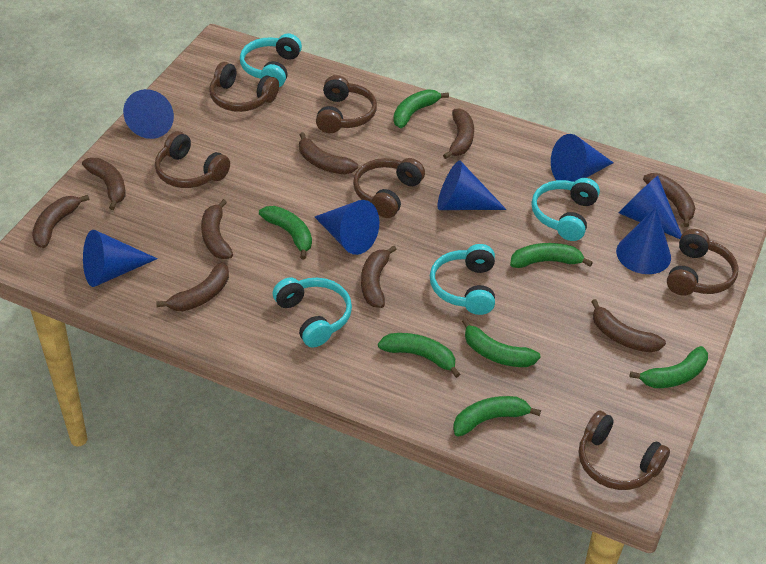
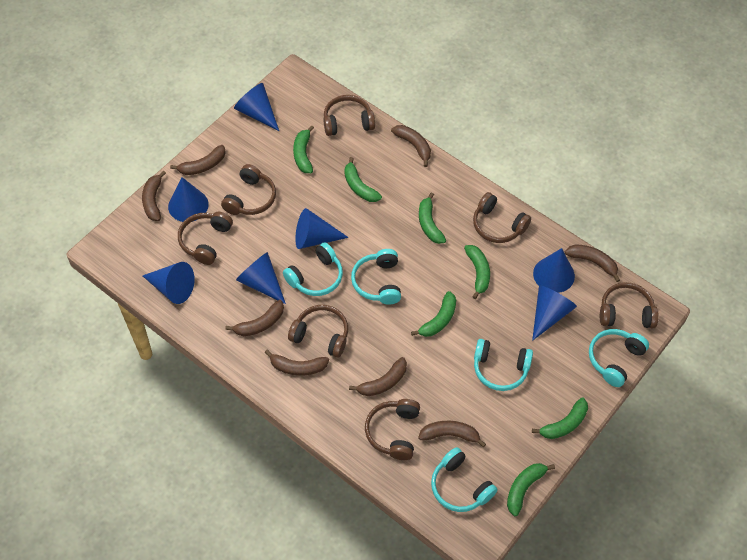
brown banana: [32,195,90,248] [82,158,126,210] [156,262,229,311] [201,199,233,259] [299,132,358,175] [361,245,397,308] [443,108,474,159] [591,299,666,352] [643,173,695,227] = 9 -> [142,171,166,221] [170,145,226,175] [225,300,284,336] [265,350,329,376] [349,357,407,396] [391,125,431,167] [418,421,486,447] [565,245,620,282] = 8
brown headphones: [155,131,230,188] [209,62,279,112] [316,75,377,133] [353,158,425,218] [579,411,670,490] [667,229,739,295] = 6 -> [178,212,233,265] [221,164,276,215] [288,305,348,358] [323,95,375,136] [365,399,420,460] [473,192,531,243] [600,282,659,328] = 7
turquoise headphones: [240,33,302,87] [273,277,352,347] [430,244,495,315] [531,178,600,241] = 4 -> [283,242,343,296] [351,249,401,304] [431,447,498,512] [474,339,533,391] [589,329,649,387] = 5

